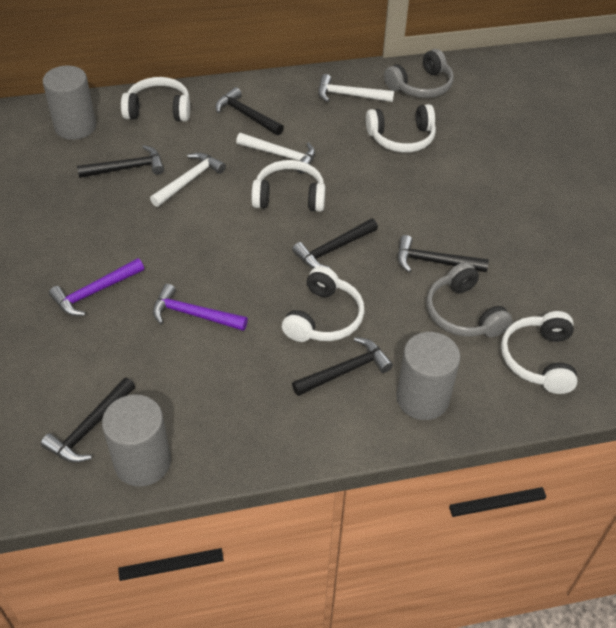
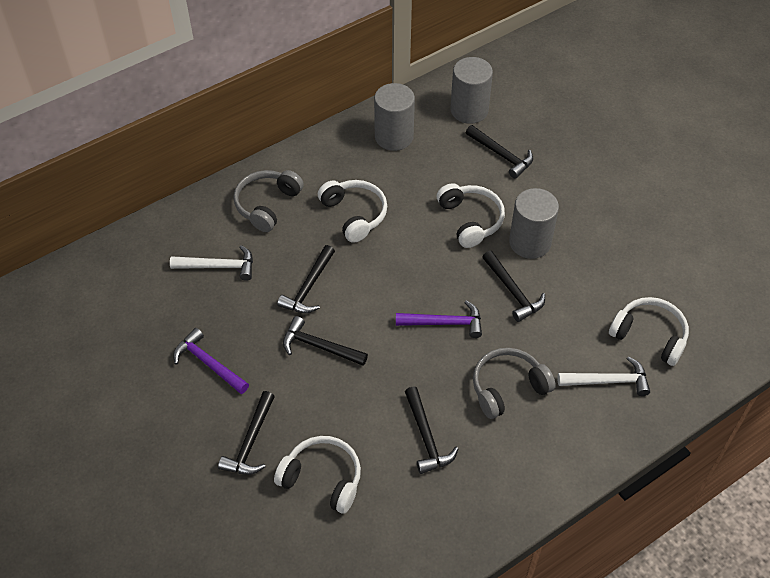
white hammer: [150,152,226,207] [236,133,315,174] [318,74,394,102] = 3 -> [170,245,253,281] [558,356,650,396] = 2
white headphones: [121,77,190,121] [251,160,325,212] [282,266,364,342] [366,104,436,152] [501,311,578,394] = 5 -> [274,436,361,514] [318,180,387,243] [437,183,505,248] [609,297,689,366] = 4

